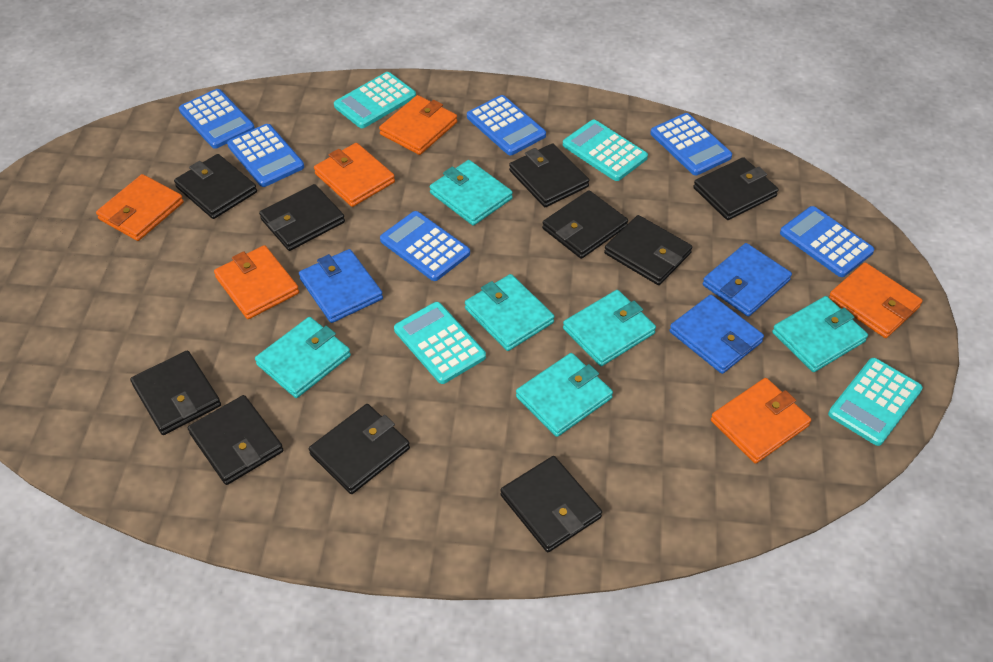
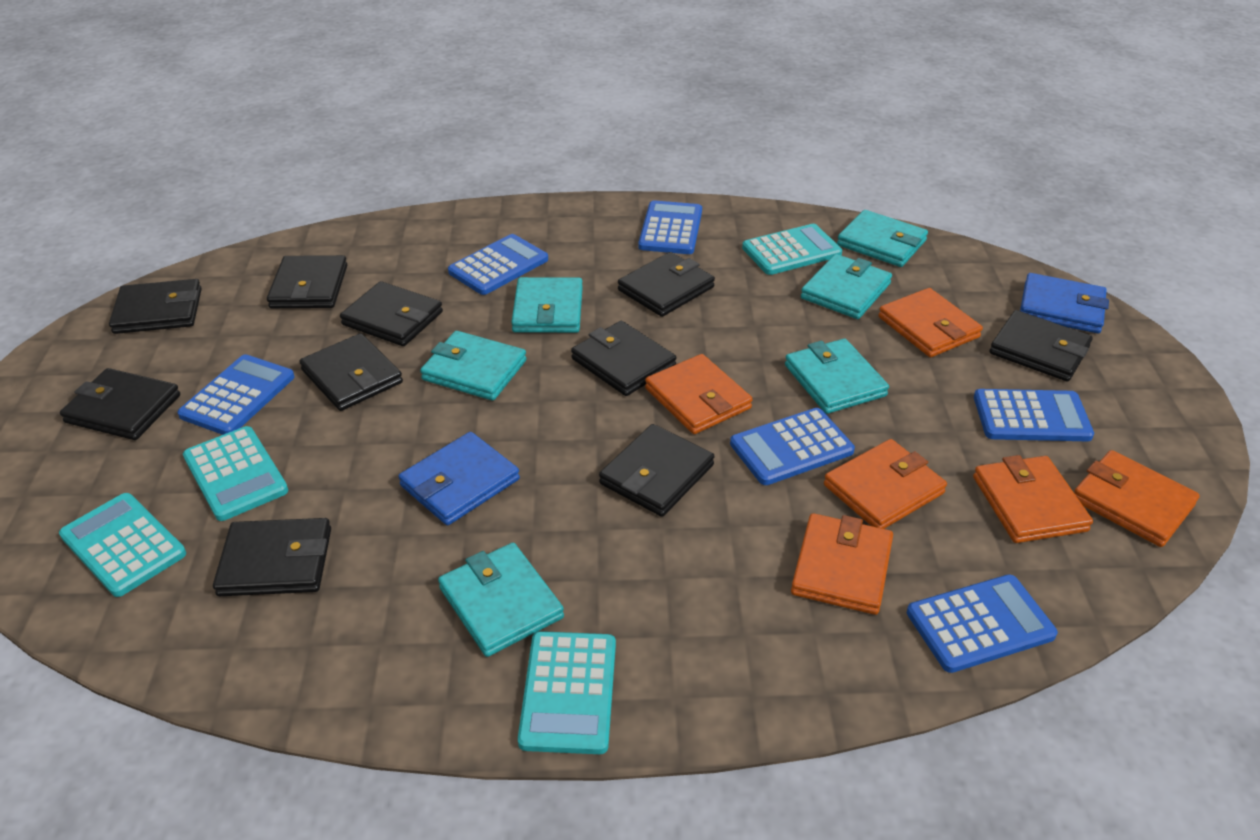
blue wallet: [299,249,383,323] [669,295,764,374] [702,243,792,317] = 3 -> [398,432,520,525] [1020,273,1109,333] = 2

